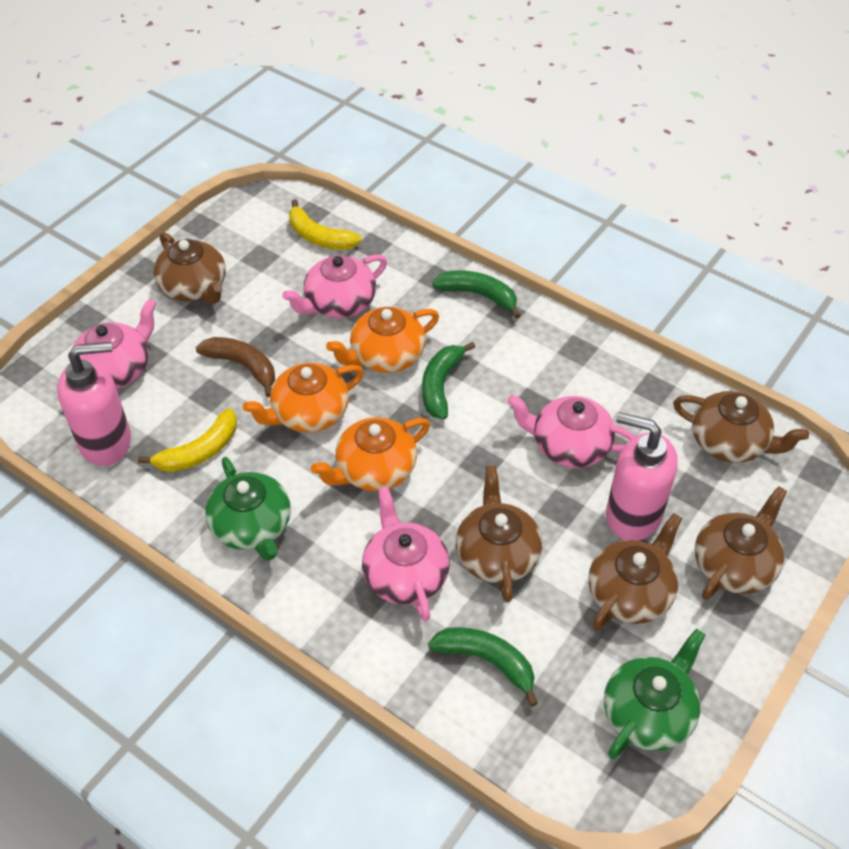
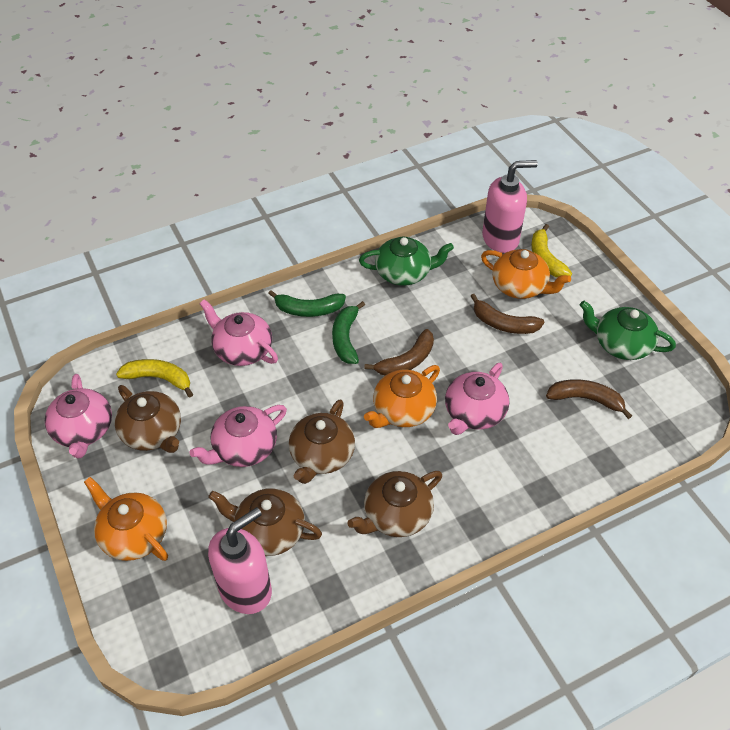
brown banana: [196,337,275,397] = 1 -> [364,329,434,375] [471,294,544,334] [546,379,632,419] = 3
brown teapot: [153,232,226,304] [456,466,542,602] [588,513,682,630] [673,391,809,463] [695,486,787,600] = 5 -> [115,385,181,453] [208,488,322,556] [289,399,355,484] [348,471,442,537] = 4
green banana: [422,342,475,419] [428,627,538,707] [432,270,521,319] = 3 -> [268,290,346,317] [332,301,365,364] = 2

